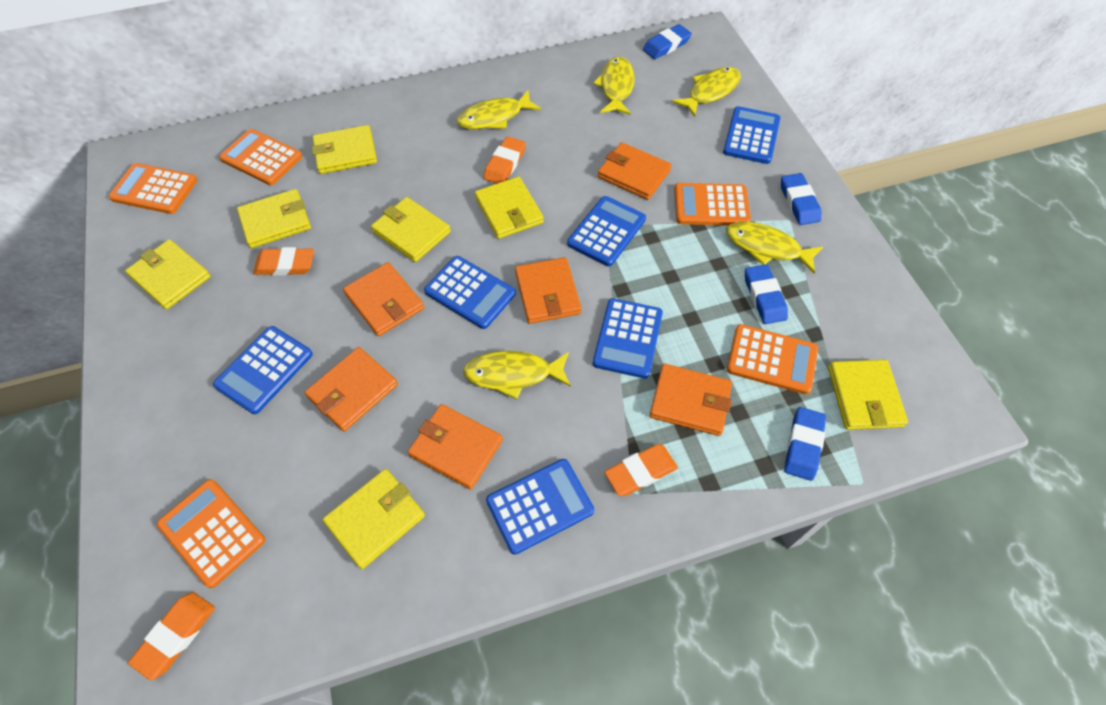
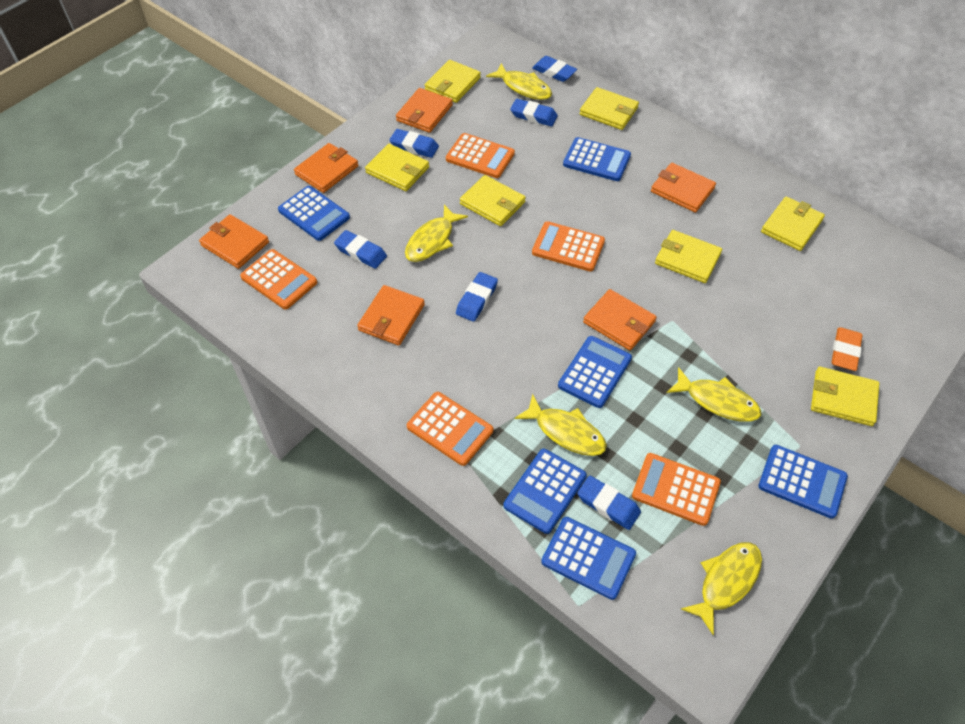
blue eraser: [643,24,692,59] [745,264,788,324] [781,173,821,225] [784,407,826,481] = 4 -> [334,230,387,269] [389,129,439,158] [456,272,498,322] [510,99,558,126] [532,56,577,82] [577,476,641,530] = 6
orange eraser: [128,592,215,680] [253,247,314,276] [483,136,526,184] [605,444,678,496] = 4 -> [831,327,862,371] = 1

